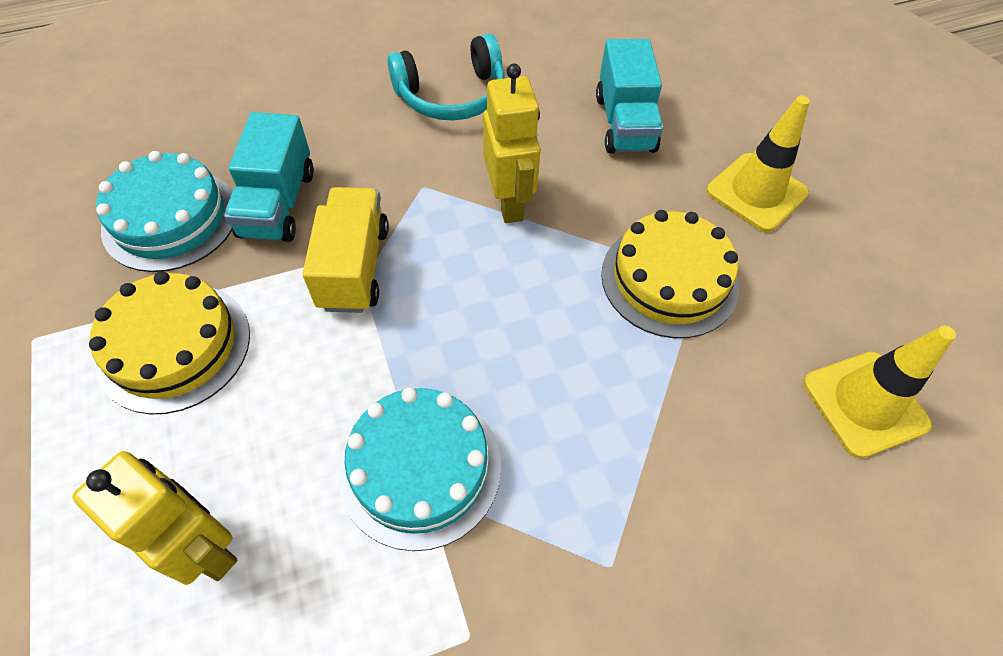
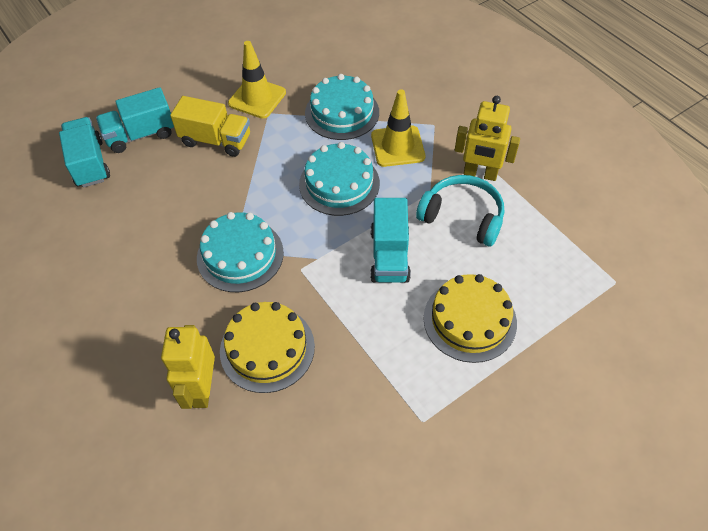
turquoise cake: [96,151,233,272] [338,388,501,551] = 2 -> [197,212,284,292] [299,142,380,216] [305,74,379,140] = 3
turquoise truck: [224,112,314,242] [596,39,663,154] = 2 -> [59,117,110,188] [96,87,174,153] [370,198,411,283] = 3

